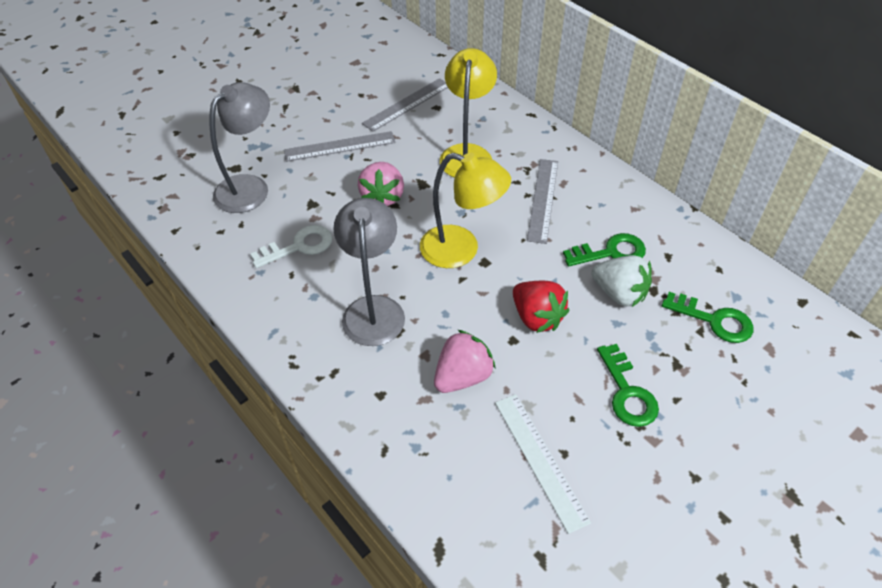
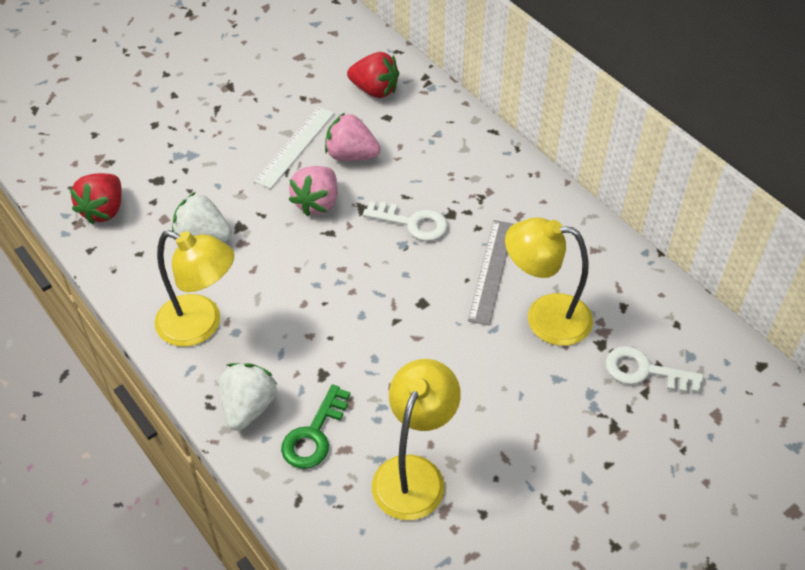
green key: [563,233,646,267] [597,344,659,427] [662,292,753,343] = 3 -> [281,384,350,469] = 1
grey lamp: [210,82,270,213] [333,198,405,346] = 2 -> none = 0
grey ruler: [284,131,395,162] [362,78,448,132] [527,159,558,244] = 3 -> [468,220,513,326] = 1
red strawberry: [513,281,569,333] = 1 -> [70,173,122,225] [347,52,399,98] = 2
white key: [250,225,332,268] = 1 -> [363,201,448,241] [606,346,703,393] = 2
white strawberry: [591,255,652,308] = 1 -> [172,192,232,242] [220,363,277,431] = 2
yellow lamp: [420,153,511,268] [440,48,497,177] = 2 -> [155,230,234,347] [372,359,461,520] [505,217,593,346] = 3

